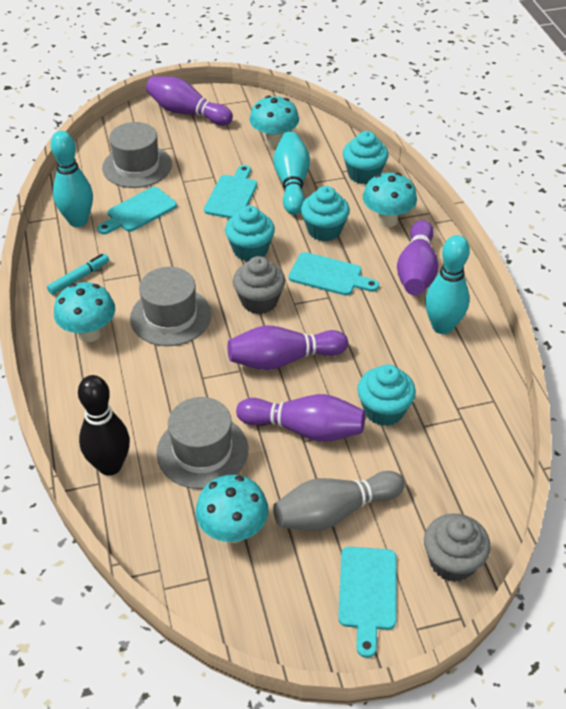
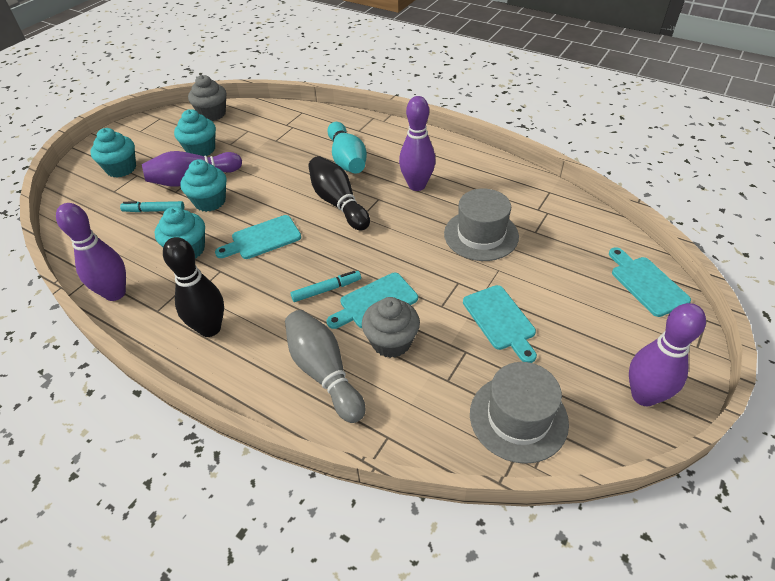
black bowling pin: [78,375,130,476] = 1 -> [163,237,224,337] [308,156,370,231] = 2
grey hat: [102,122,172,188] [130,267,212,346] [156,397,248,489] = 3 -> [444,188,519,261] [470,362,569,464] = 2
turquoise bowling pin: [51,131,93,227] [273,132,310,215] [425,235,470,334] = 3 -> [327,122,367,174] = 1
turquoise marker: [47,254,109,295] = 1 -> [120,201,184,212] [290,271,361,302] = 2
turquoise mushroom: [54,282,115,342] [196,475,268,543] [249,96,299,147] [363,173,417,227] = 4 -> none = 0

